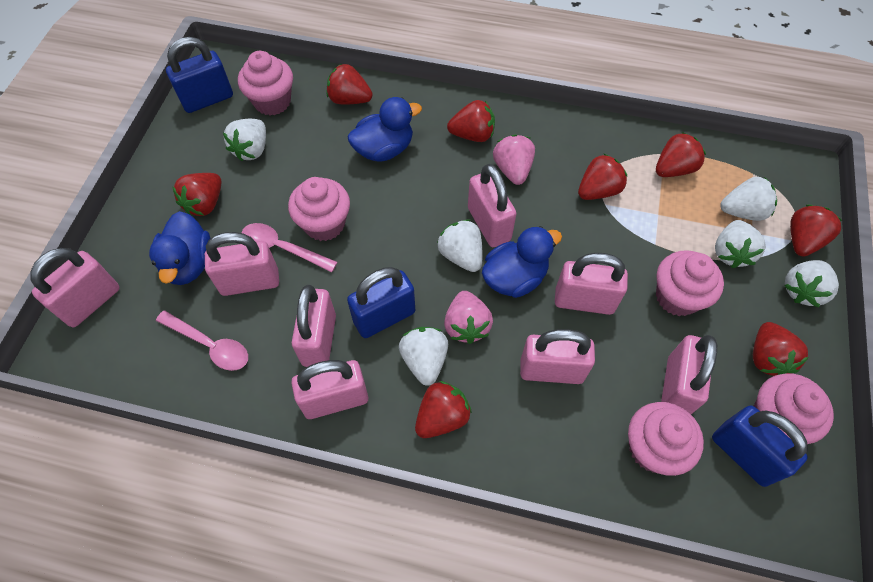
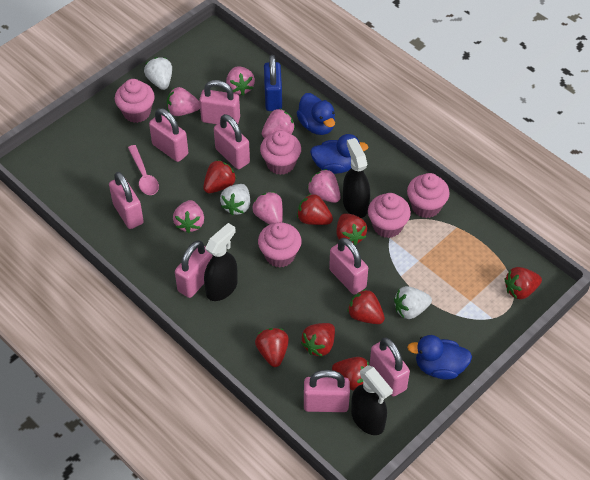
black spray bottle: none = 0 -> [204,223,238,301] [343,138,370,218] [351,365,393,435] = 3
blue padlock: [166,37,233,113] [347,267,415,338] [712,406,808,487] = 3 -> [264,55,282,111] = 1
pink spoon: [156,310,248,371] [242,223,337,272] = 2 -> [128,145,159,195] = 1
pink strawberry: [444,291,493,344] [493,135,535,185] = 2 -> [167,87,200,116] [173,200,204,233] [226,66,255,96] [252,192,283,224] [262,108,295,138] [307,169,341,203] = 6
white strawberry: [223,119,266,161] [399,327,448,386] [437,219,482,272] [715,220,766,268] [720,177,777,221] [784,260,839,307] = 6 -> [144,57,172,90] [220,184,250,215] [394,286,432,319] = 3

